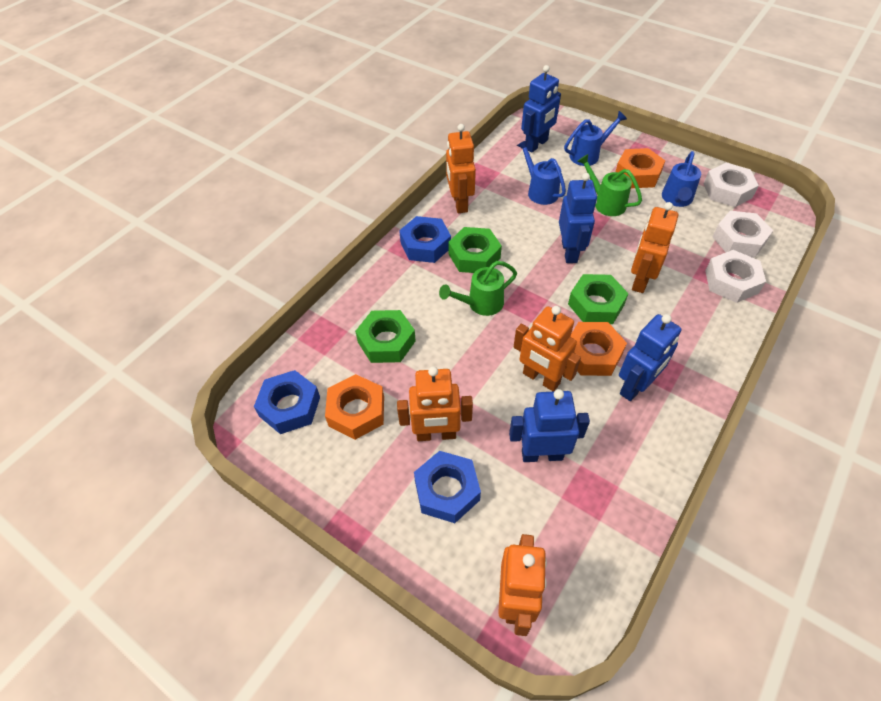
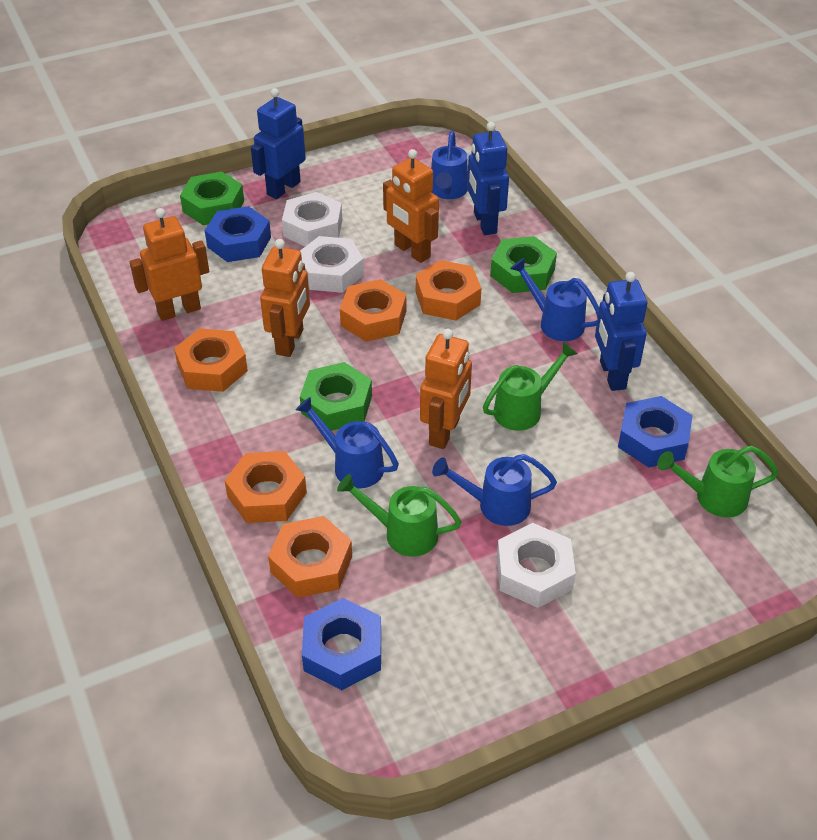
blue robot: [509,389,590,462] [521,65,561,153] [559,173,597,263] [619,314,681,401] = 4 -> [251,88,306,199] [467,122,509,235] [595,272,647,391] = 3
blue watering can: [517,140,566,205] [564,111,627,166] [662,151,701,207] = 3 -> [296,397,399,488] [431,131,468,199] [432,454,557,526] [510,258,599,341] = 4
green watering can: [439,261,517,316] [577,154,642,216] = 2 -> [337,474,461,557] [483,342,578,431] [657,446,778,518] = 3
orange nut: [325,374,384,440] [570,322,627,376] [616,148,665,188] = 3 -> [174,328,248,392] [224,451,307,523] [268,516,352,598] [340,279,406,342] [415,260,481,321] = 5
orange robot: [397,366,473,441] [446,124,476,213] [498,534,547,636] [514,306,581,392] [631,202,678,293] = 5 -> [130,208,209,321] [260,239,310,357] [383,149,439,263] [420,329,472,449] = 4

